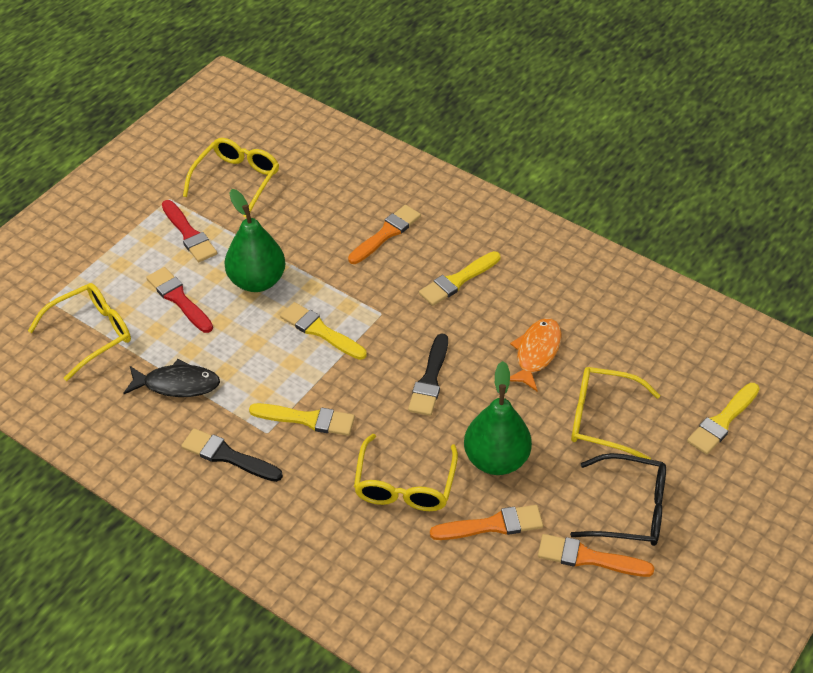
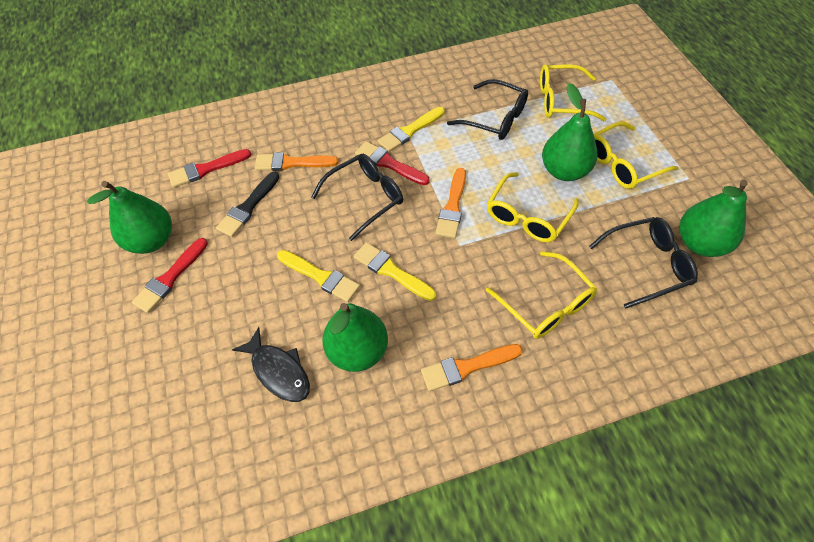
black brush: [181,428,283,482] [408,333,448,416] = 2 -> [216,172,280,237] = 1
black glasses: [570,453,666,546] = 1 -> [311,154,403,241] [447,79,528,140] [589,217,698,309] = 3
green pear: [225,189,286,292] [464,361,532,475] = 2 -> [87,181,172,254] [322,303,388,372] [542,83,597,181] [680,180,748,257] = 4
orange fish: [510,318,562,391] = 1 -> none = 0
red brush: [146,267,213,333] [162,200,217,262] = 2 -> [132,238,208,313] [168,149,252,188] [355,141,430,185] = 3
yellow brush: [249,403,355,436] [280,302,367,360] [419,251,500,306] [687,383,760,455] = 4 -> [277,250,360,302] [354,242,436,301] [378,107,445,152] = 3

